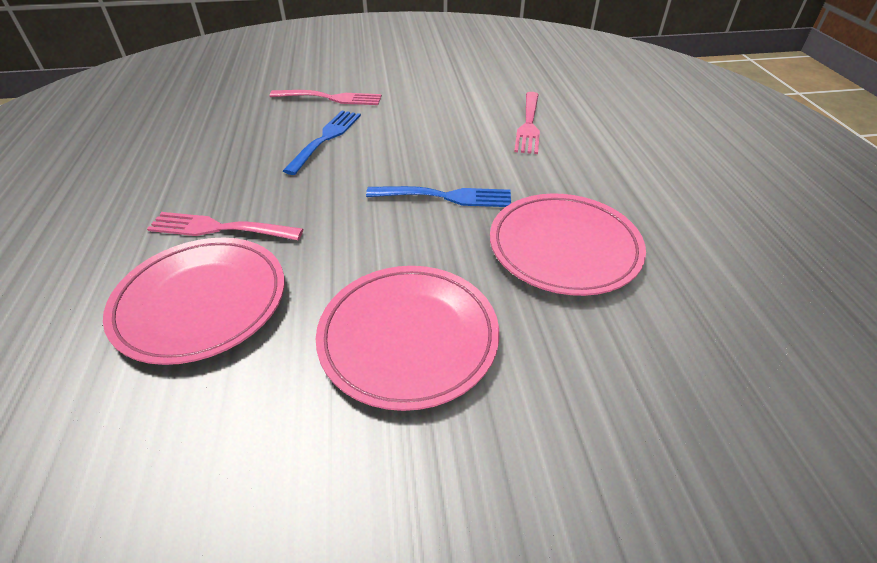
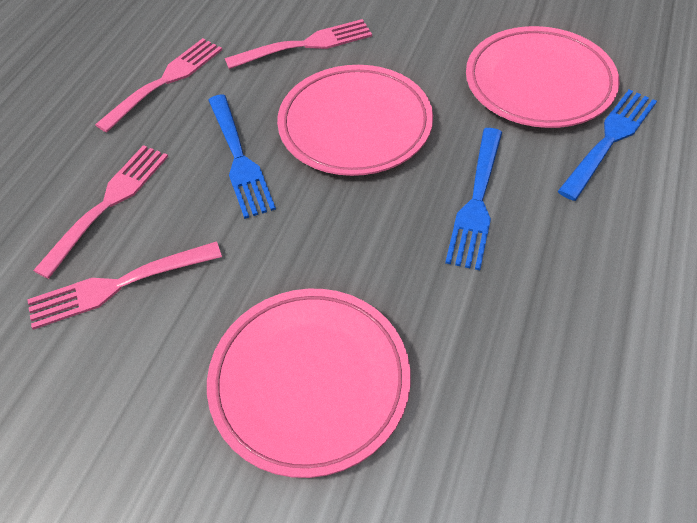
blue fork: [283,111,361,175] [366,186,511,207] = 2 -> [208,94,276,219] [445,128,502,270] [558,90,657,201] = 3
pink fork: [147,212,303,240] [269,90,382,105] [514,92,540,154] = 3 -> [27,241,222,330] [33,145,168,279] [95,38,222,133] [225,19,372,69] = 4

